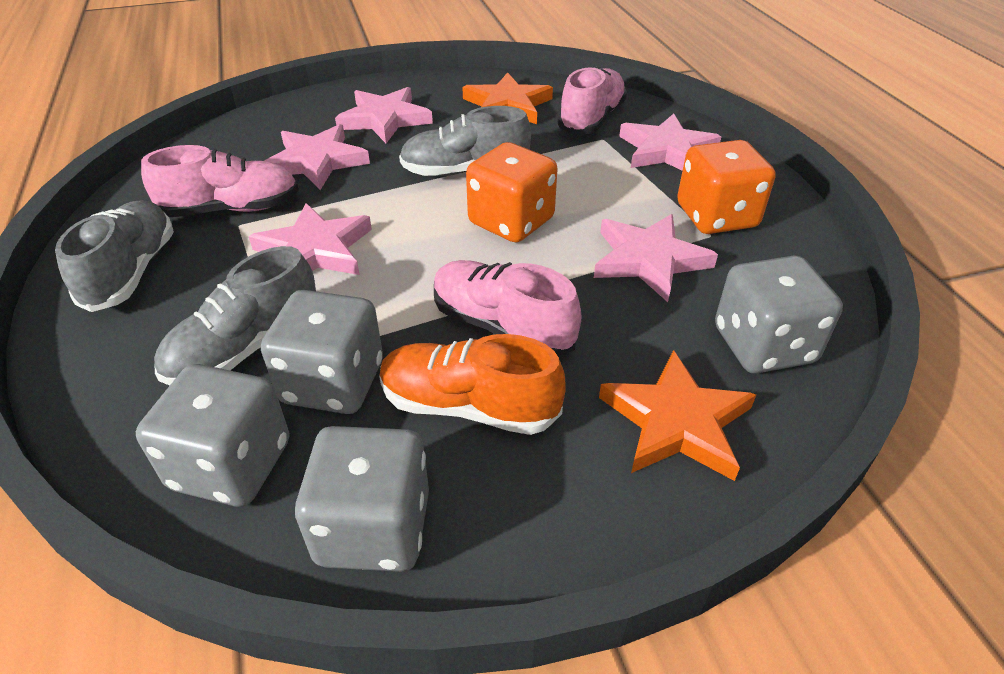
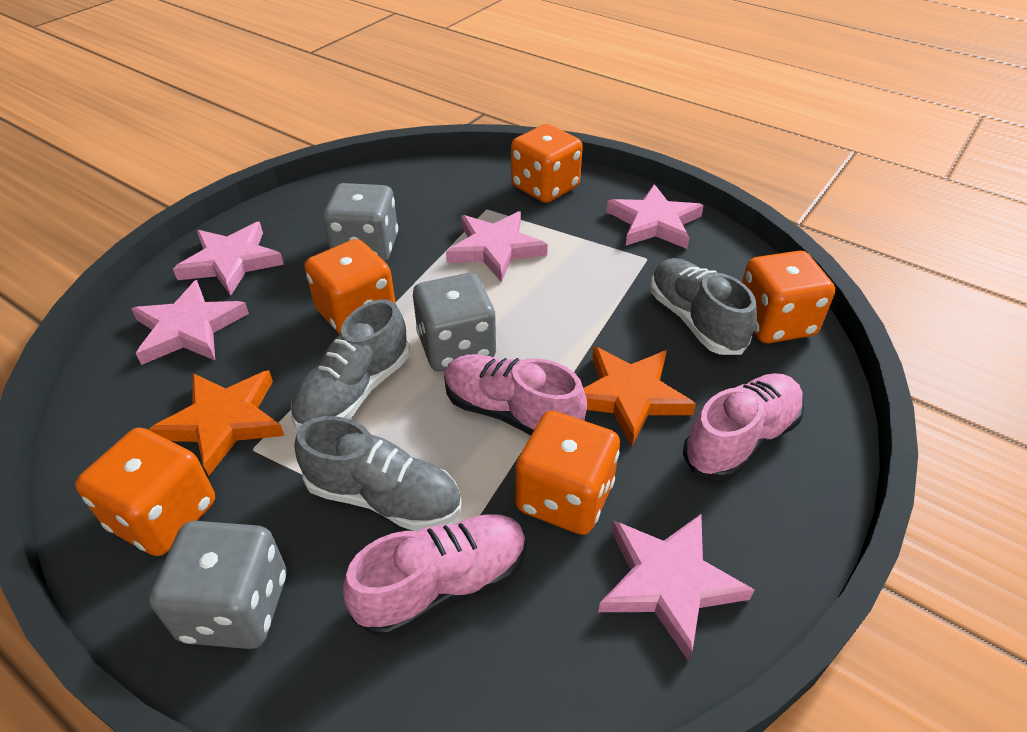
grey dice: [136,364,289,507] [261,290,383,414] [295,426,429,572] [715,256,843,373] = 4 -> [149,521,286,649] [323,183,398,262] [413,273,496,371] = 3
orange dice: [466,142,557,243] [677,140,776,234] = 2 -> [75,428,215,556] [304,239,396,334] [511,124,583,203] [515,411,620,535] [742,251,835,343] = 5
orange shoe: [379,334,566,435] = 1 -> none = 0

